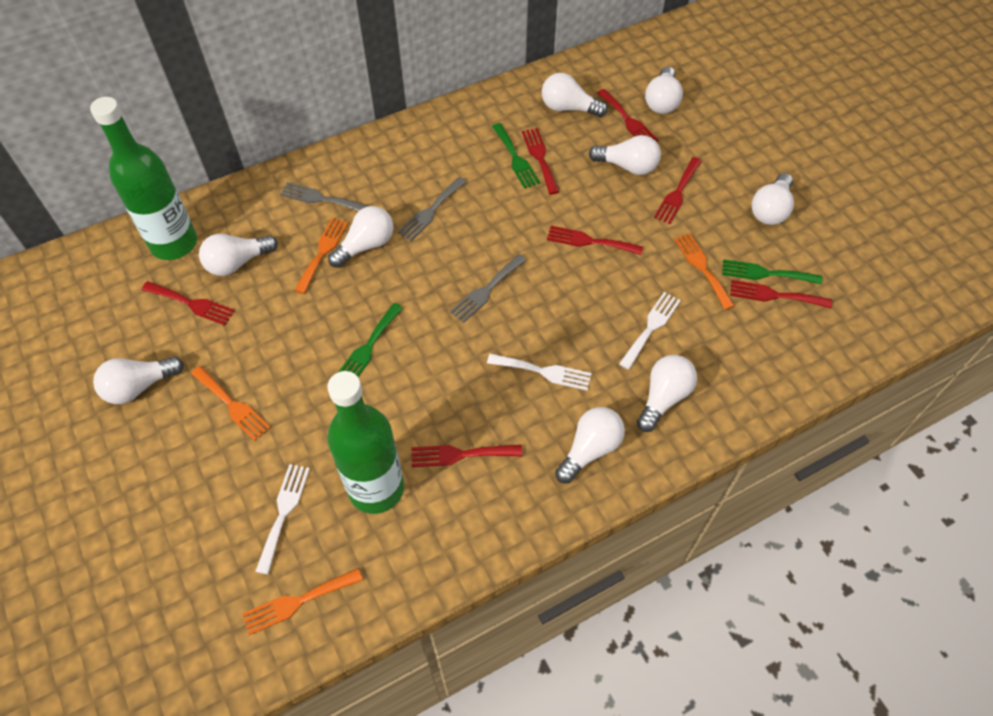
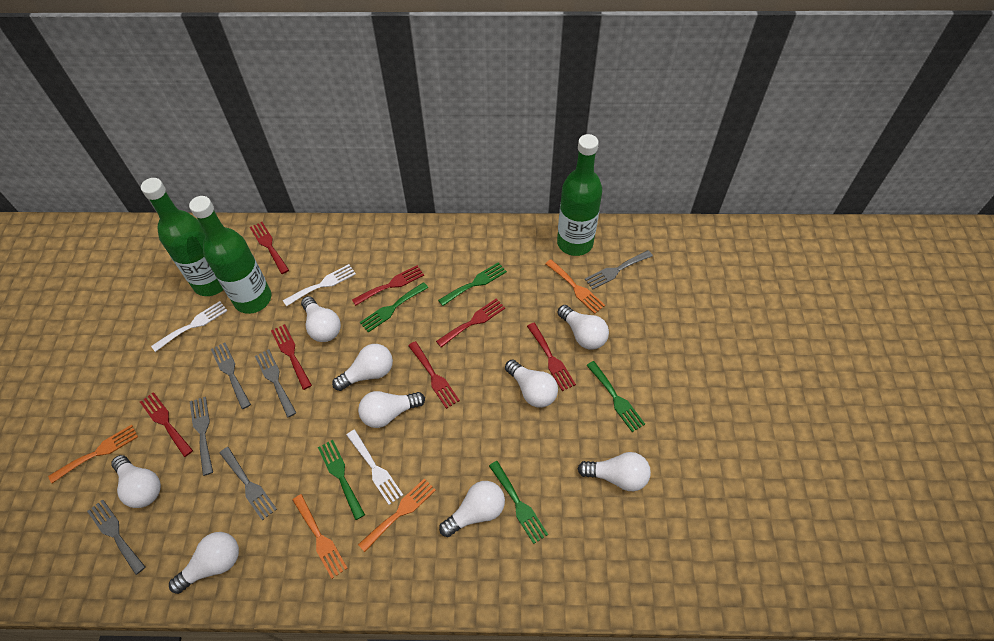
green bottle: [90,97,197,260] [327,371,404,514] = 2 -> [141,178,224,296] [189,196,271,314] [557,134,602,256] = 3
green fork: [339,303,403,377] [492,123,540,189] [722,259,822,285] = 3 -> [318,440,365,520] [360,282,428,332] [438,262,507,306] [489,461,548,544] [586,361,645,432] = 5
grey fork: [280,182,368,211] [397,177,467,241] [450,254,527,323] = 3 -> [87,499,145,575] [190,397,213,476] [211,342,251,409] [220,447,277,520] [255,349,296,418] [585,250,653,289] = 6

